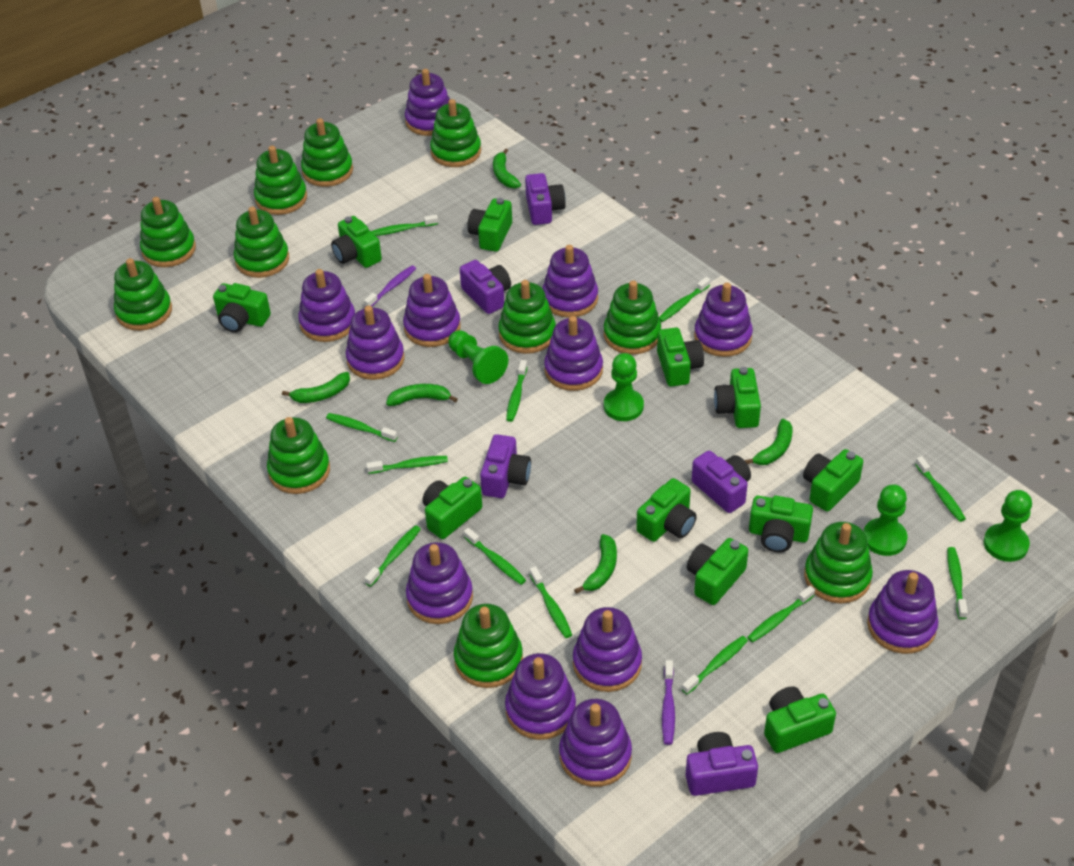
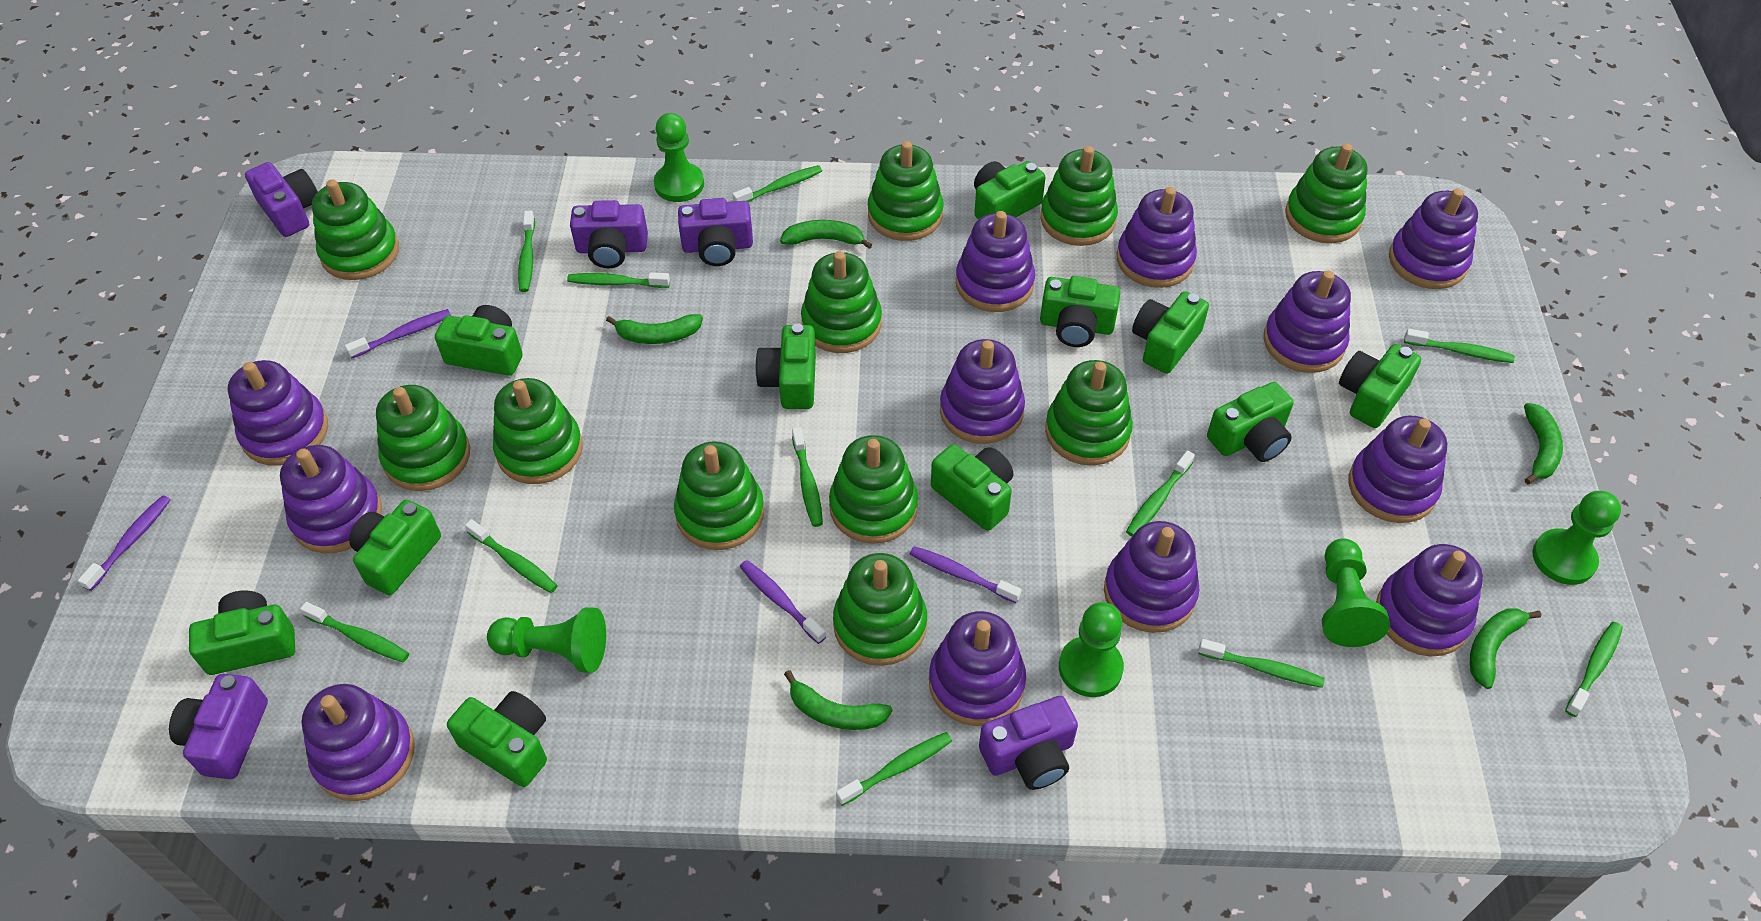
green pawn: [448,330,508,384] [604,353,644,421] [864,484,908,556] [984,490,1032,562] = 4 -> [487,607,606,673] [654,113,704,202] [1059,602,1124,697] [1322,538,1390,647] [1532,491,1621,585] = 5
green toothbrush: [326,413,398,442] [365,525,421,587] [366,456,448,474] [371,214,438,236] [464,528,526,585] [506,360,528,422] [529,566,572,638] [659,277,710,322] [682,636,748,694] [747,586,815,643] [915,456,966,522] [947,547,968,619] = 12 -> [300,602,409,662] [465,519,558,593] [518,211,535,292] [567,272,670,288] [732,165,822,202] [792,427,823,527] [836,732,952,806] [1126,450,1195,536] [1198,639,1325,688] [1404,329,1515,363] [1565,622,1623,717] = 11
purple toothbrush: [364,265,416,307] [662,660,675,745] = 2 -> [78,495,171,591] [345,309,451,358] [740,560,826,644] [910,546,1021,603] = 4

